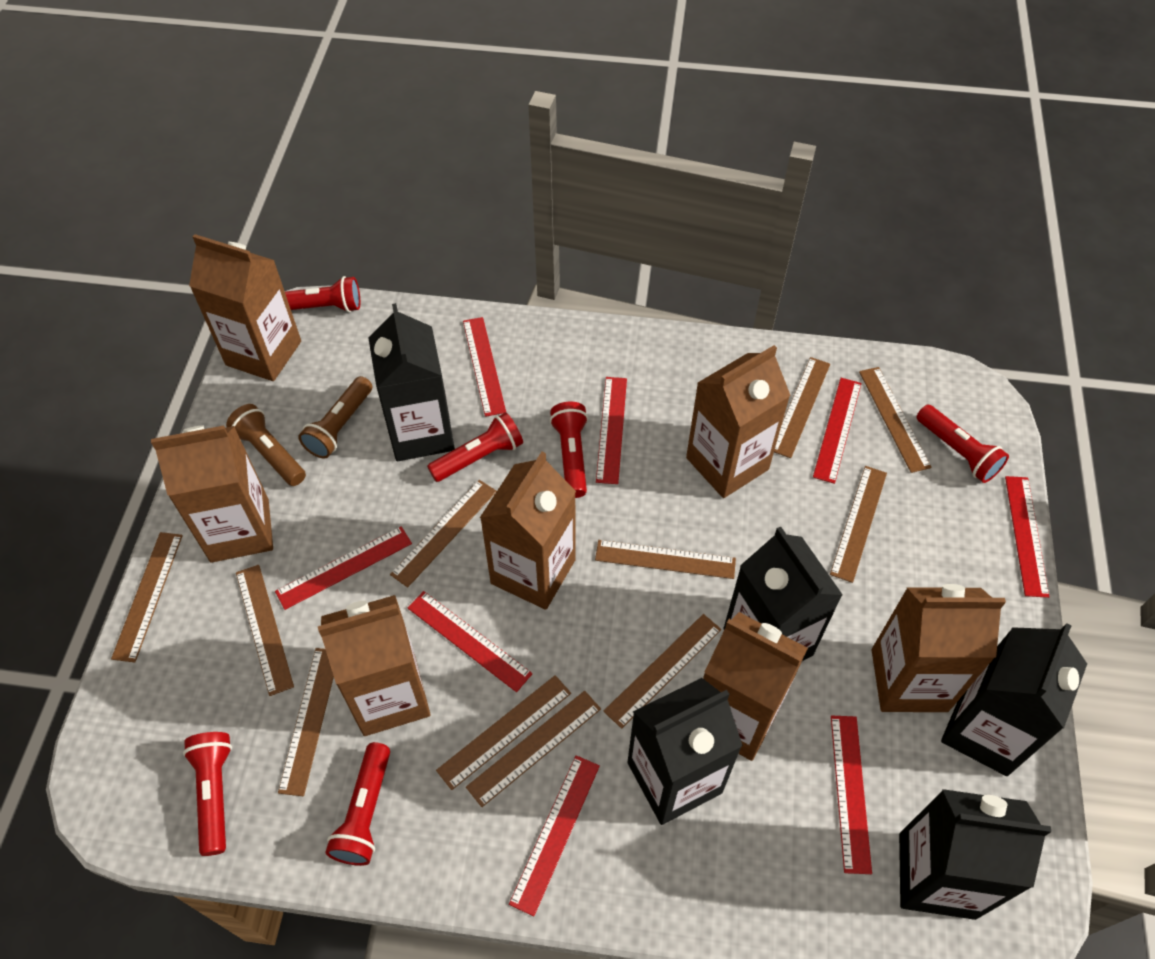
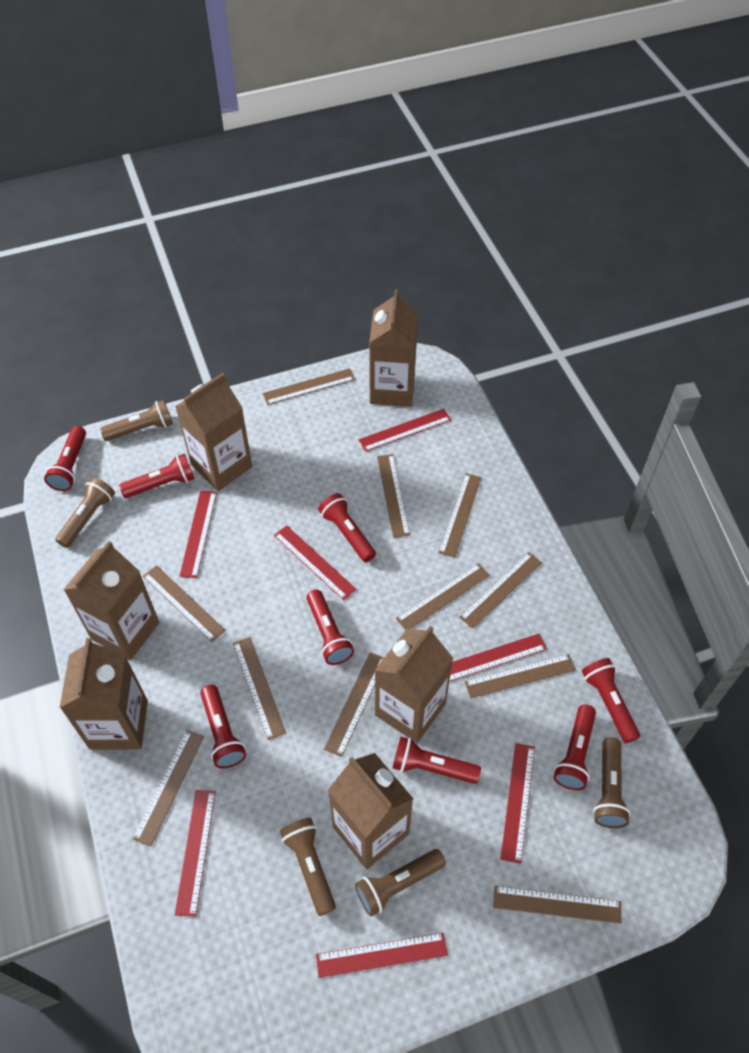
black carton: [368,303,455,461] [627,678,743,825] [723,527,843,661] [899,789,1051,920] [941,623,1087,776] = 5 -> none = 0
brown carton: [151,426,273,563] [189,234,301,381] [318,595,430,736] [480,452,576,610] [686,345,791,498] [703,612,808,761] [872,584,1006,712] = 7 -> [60,638,148,750] [63,541,159,661] [175,373,252,491] [328,753,413,869] [369,289,418,407] [374,626,453,743] = 6
brown flashlight: [226,404,306,486] [298,376,372,458] = 2 -> [55,477,115,548] [100,399,173,441] [280,818,336,916] [355,849,446,916] [593,737,631,828] = 5
red flashlight: [183,732,232,856] [285,276,360,312] [325,742,390,866] [427,412,523,482] [550,402,588,498] [916,405,1009,483] = 6 -> [44,426,86,491] [119,454,194,498] [200,685,246,769] [306,590,354,665] [318,493,376,562] [393,737,481,784] [553,704,596,790] [582,658,640,743] = 8
red ruler: [275,526,412,610] [408,591,533,692] [463,317,506,417] [509,755,600,916] [596,377,627,484] [813,378,861,484] [831,715,872,874] [1005,476,1049,598] = 8 -> [175,790,216,917] [180,491,217,578] [274,525,356,600] [316,933,448,978] [359,409,451,452] [449,634,547,682] [500,743,535,864] = 7

